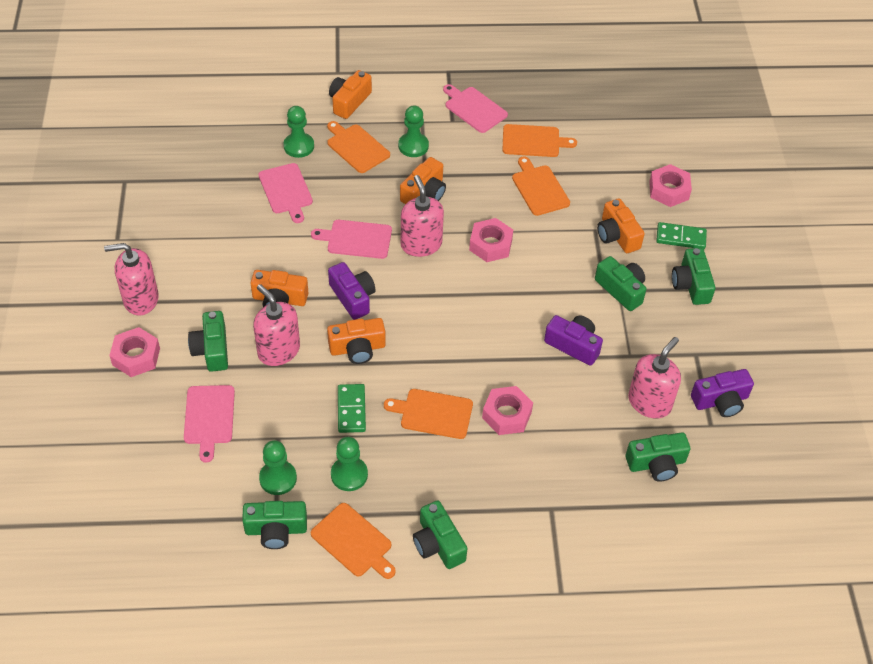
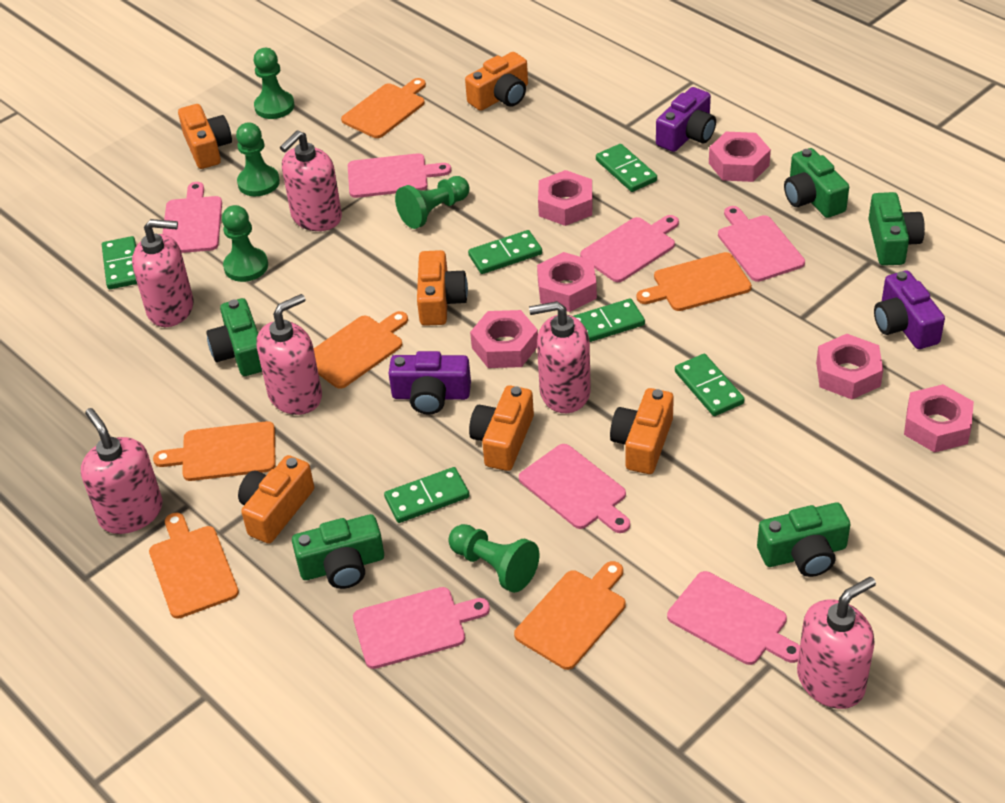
green camera: [188,311,228,372] [242,501,307,549] [413,500,467,569] [595,256,646,311] [626,432,690,482] [672,248,715,305] = 6 -> [206,298,262,376] [292,514,384,589] [757,502,850,577] [784,148,849,218] [869,192,925,266] = 5
green domino: [338,384,366,433] [656,222,707,249] = 2 -> [102,236,137,289] [384,467,469,523] [468,230,542,274] [573,299,645,342] [596,144,657,192] [675,354,744,416] = 6
green pawn: [259,440,297,495] [283,106,314,158] [331,437,368,491] [398,106,429,157] = 4 -> [222,205,268,282] [236,123,280,196] [254,48,295,119] [395,176,470,229] [448,524,539,593] = 5
orange camera: [250,270,309,307] [327,318,386,364] [329,70,372,119] [400,157,446,204] [597,198,645,253] = 5 -> [178,104,232,169] [238,455,314,543] [417,250,468,326] [465,52,528,111] [469,385,534,471] [610,388,674,474] = 6
orange cutting board: [311,503,396,579] [327,121,390,173] [384,389,473,439] [502,124,577,157] [512,156,570,216] = 5 -> [149,513,239,619] [153,421,276,481] [314,311,408,389] [341,78,426,138] [514,561,626,670] [636,252,752,311] = 6
pink cutting board: [184,385,235,463] [259,163,313,223] [311,220,392,259] [443,84,508,133] = 4 -> [162,182,222,253] [348,153,451,198] [353,587,490,669] [519,444,630,533] [580,215,679,282] [667,571,800,665] [718,206,805,282] = 7
pink nut: [109,327,160,377] [469,218,513,262] [482,386,533,435] [649,164,692,207] = 4 -> [470,310,538,368] [537,252,597,312] [538,170,592,226] [709,132,771,182] [816,334,883,399] [904,384,974,453] = 6
pink soap dispenser: [104,243,159,316] [253,284,300,366] [401,175,444,257] [628,337,681,418] = 4 -> [81,408,163,534] [132,219,194,327] [256,294,322,415] [280,130,342,231] [529,301,591,413] [797,577,876,709] = 6

